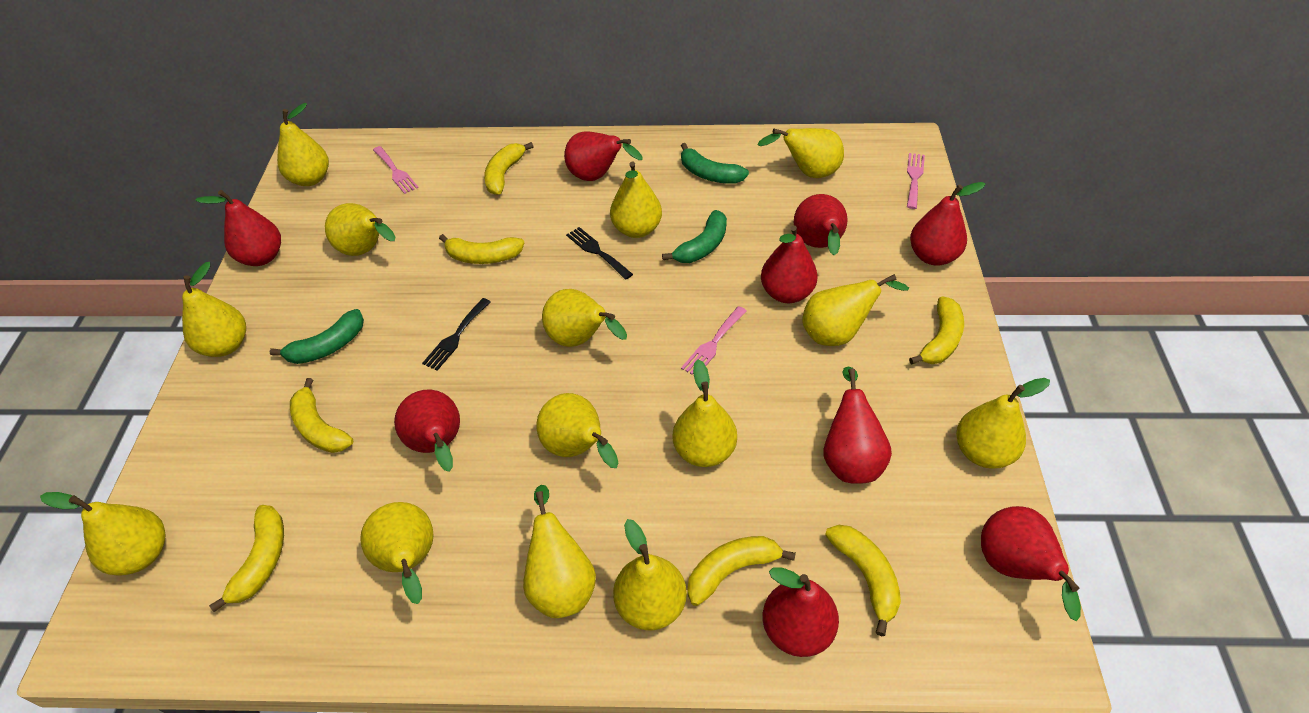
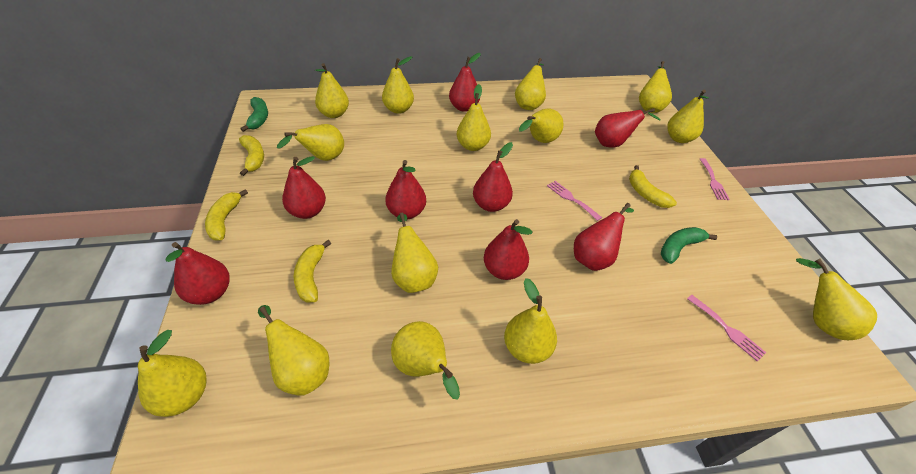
black fork: [422,298,491,371] [566,227,633,280] = 2 -> none = 0
green banana: [270,309,364,364] [662,210,727,263] [681,143,749,184] = 3 -> [240,97,268,132] [661,227,717,264] = 2
red pear: [195,190,281,266] [394,390,460,472] [564,132,642,181] [761,225,818,303] [763,567,839,657] [794,194,848,255] [823,367,892,484] [910,182,986,266] [981,506,1081,621] = 9 -> [166,242,230,305] [282,156,326,219] [385,160,426,219] [449,53,481,112] [473,142,513,212] [484,219,533,280] [574,203,634,271] [595,108,661,147] = 8
yellow banana: [209,505,284,612] [290,378,353,453] [439,234,524,264] [484,142,534,195] [687,536,796,606] [825,525,901,636] [909,297,964,365] = 7 -> [205,189,248,240] [239,135,264,176] [294,240,331,303] [629,165,677,208] = 4

